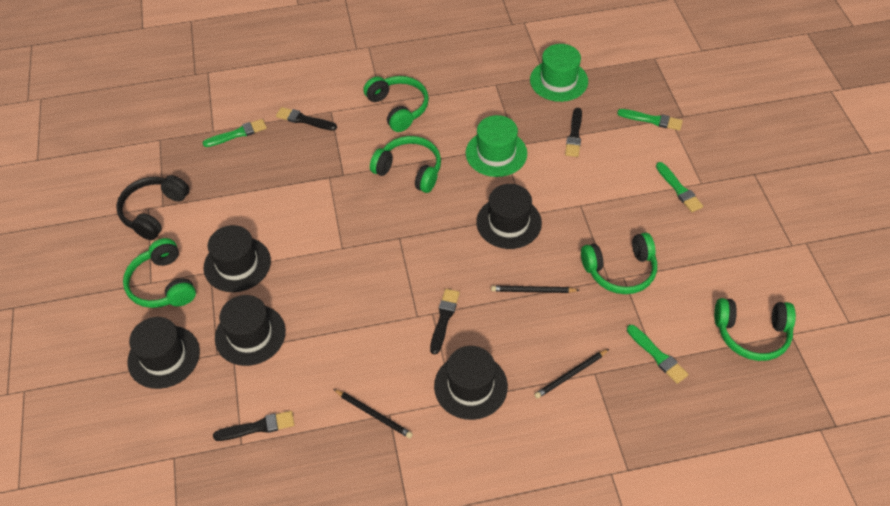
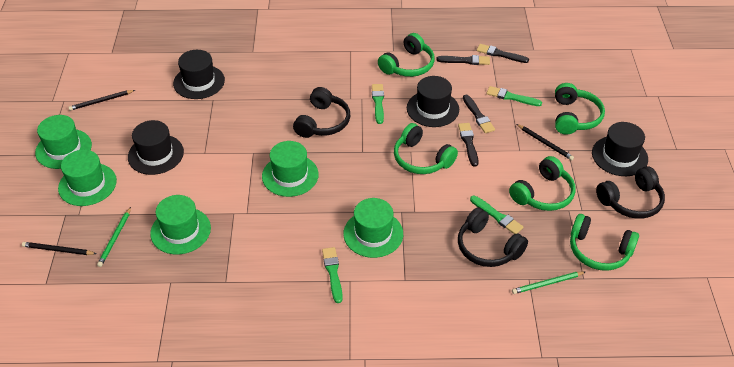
black hat: [127,317,200,389] [203,225,271,292] [215,295,286,366] [434,346,508,420] [476,184,542,249] = 5 -> [128,120,184,175] [173,50,225,99] [407,76,459,127] [592,122,648,176] = 4
black headphones: [116,175,190,240] = 1 -> [293,87,350,138] [458,207,528,267] [596,166,665,219] = 3
green hat: [466,115,527,177] [530,44,588,102] = 2 -> [35,115,92,169] [58,150,117,206] [150,195,211,254] [262,141,319,197] [343,198,403,258] = 5
green pencil: none = 0 -> [97,207,131,267] [512,272,585,294] = 2

